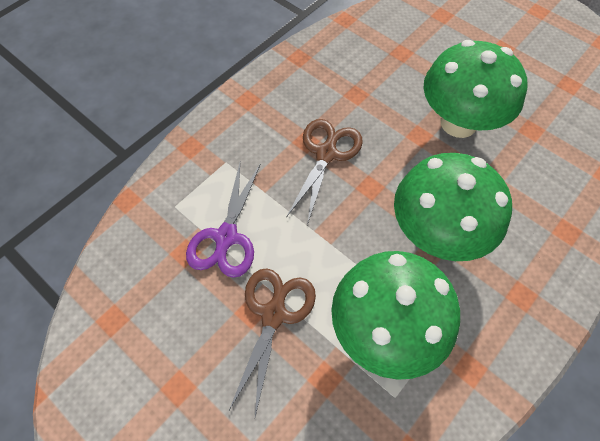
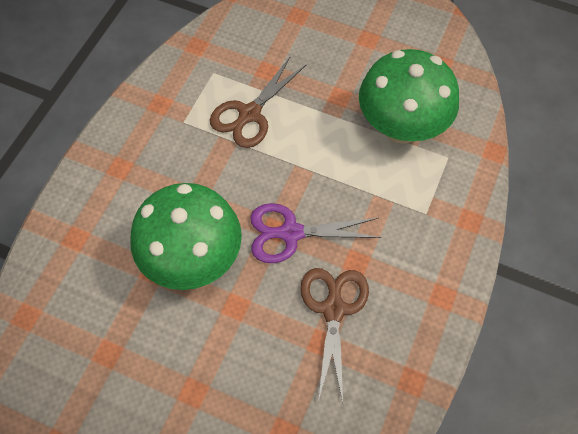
green mushroom: [331,251,460,380] [394,153,512,261] [423,40,528,138] = 3 -> [130,183,242,290] [359,49,459,144] = 2

